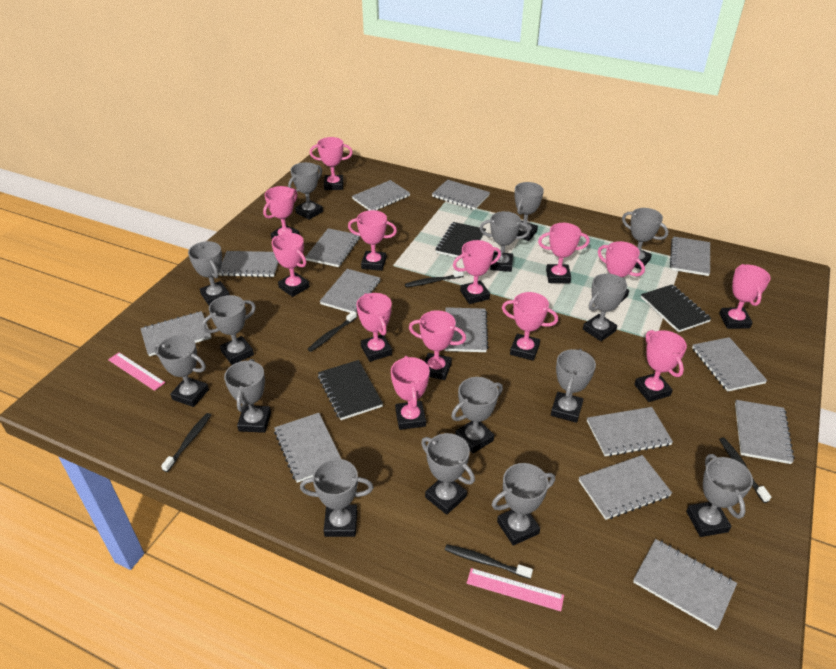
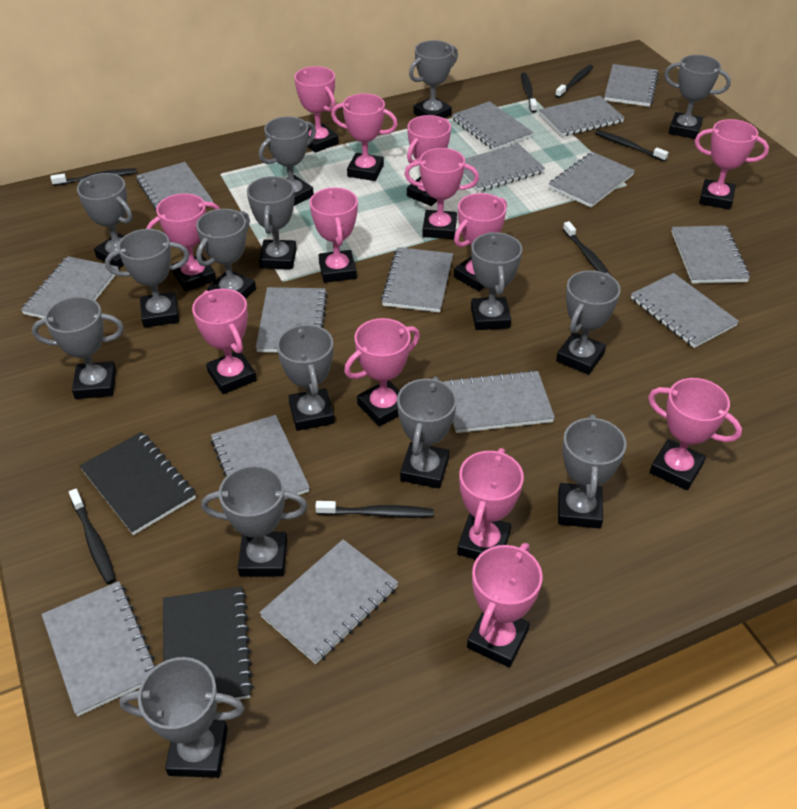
black notebook: [318,360,383,420] [435,222,486,259] [641,285,711,332] = 3 -> [80,432,196,535] [163,586,253,703] = 2
black toothbrush: [161,413,211,472] [308,311,357,352] [405,271,464,287] [445,544,533,579] [719,438,771,503] = 5 -> [51,168,137,186] [69,489,116,584] [315,501,434,518] [521,72,537,113] [555,65,593,98] [563,221,611,276] [595,130,669,162] = 7
grey notebook: [140,311,211,356] [219,251,278,277] [274,413,341,483] [305,228,360,267] [320,269,380,313] [352,180,410,210] [432,179,490,210] [445,307,488,352] [579,455,672,520] [587,407,673,457] [633,539,737,630] [670,236,710,276] [692,337,767,392] [735,400,794,464] = 14 -> [21,256,119,318] [41,581,157,716] [136,162,213,210] [211,415,310,500] [256,287,328,352] [259,539,399,664] [381,247,453,312] [444,370,555,433] [452,101,534,150] [463,144,545,192] [539,96,625,137] [549,152,635,207] [604,64,658,107] [631,273,739,348] [671,225,750,284] = 15
pink ruler: [108,352,165,391] [467,568,564,611] = 2 -> none = 0

